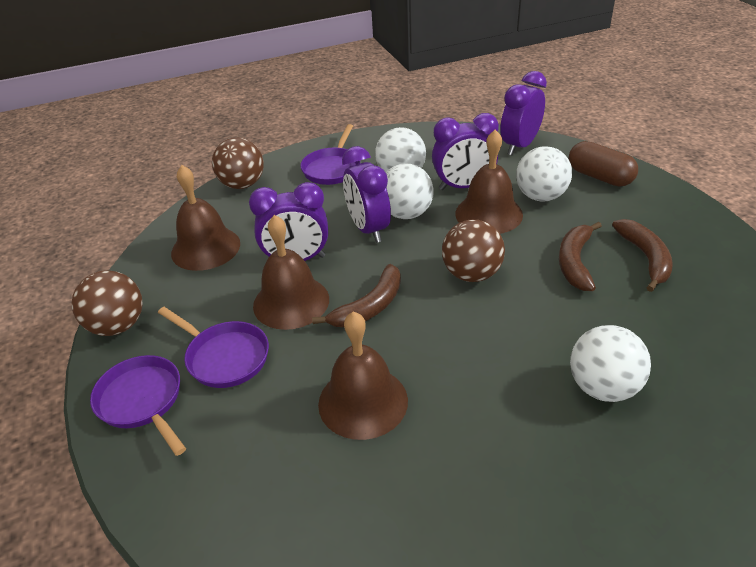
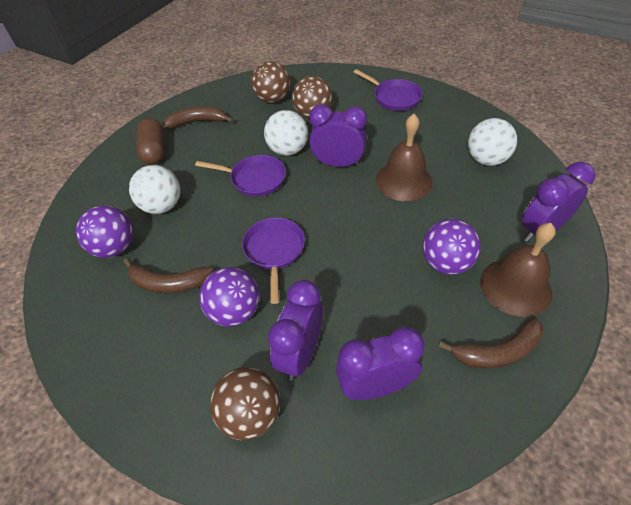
brown bell: [171,165,240,271] [253,215,329,330] [318,311,408,440] [455,130,523,234] = 4 -> [376,114,433,201] [480,223,556,317] = 2
purple ball: none = 0 -> [76,205,133,258] [199,267,259,327] [422,219,481,275] = 3
white ball: [375,127,426,173] [386,164,434,219] [516,146,572,202] [570,325,651,402] = 4 -> [129,165,180,214] [264,110,308,156] [468,118,517,166] = 3

